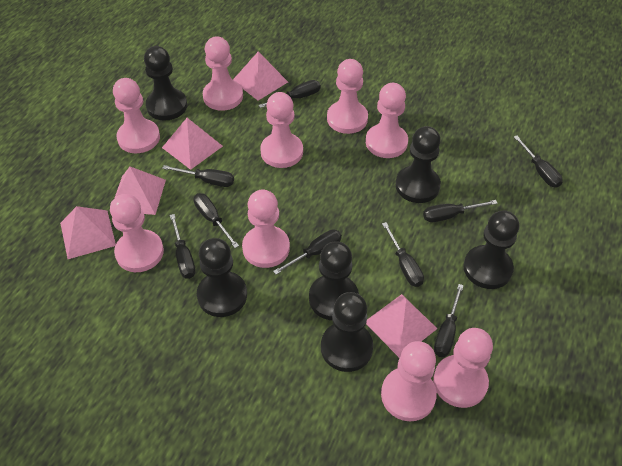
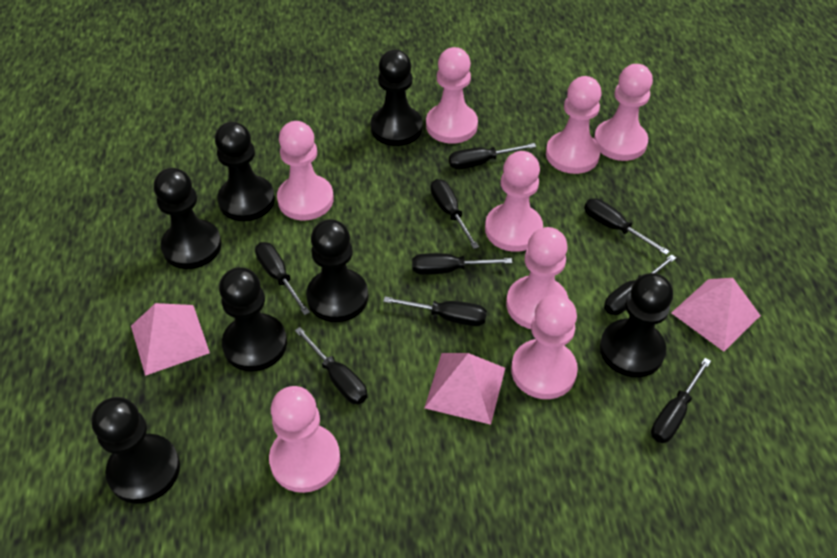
black pawn: [144,46,187,121] [197,238,247,317] [309,241,359,320] [321,292,373,372] [396,126,441,203] [463,211,519,289] = 6 -> [92,397,180,504] [154,168,222,269] [215,122,275,221] [219,267,287,372] [306,219,368,322] [371,50,423,146] [600,273,673,377] = 7
pink pawn: [110,194,164,272] [113,78,160,153] [203,36,243,111] [242,190,290,268] [260,92,303,168] [327,59,368,134] [366,83,408,158] [381,341,437,421] [433,328,493,408] = 9 -> [269,386,340,493] [277,121,334,220] [426,47,478,144] [485,151,543,252] [506,227,569,329] [511,295,578,399] [546,76,602,174] [594,64,653,161] = 8
pink pyramid: [60,206,116,259] [115,167,166,215] [162,118,223,170] [233,52,288,101] [366,294,437,358] = 5 -> [131,303,210,376] [424,353,505,425] [671,278,761,352] = 3

